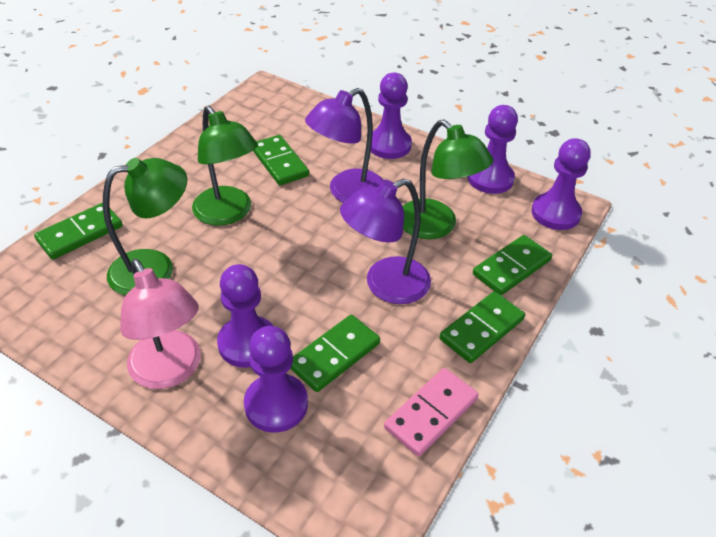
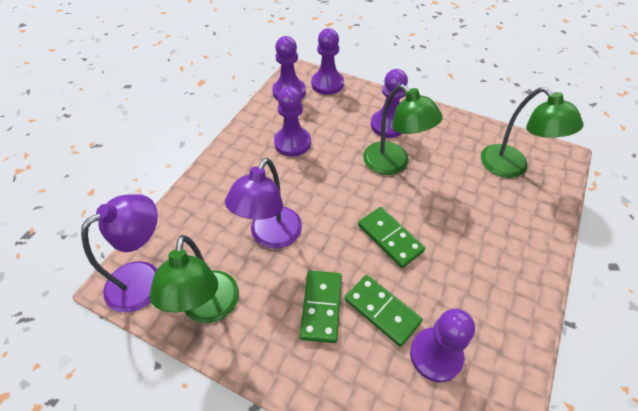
green domino: [34,203,123,260] [253,135,309,185] [290,315,380,392] [439,291,525,363] [473,235,552,295] = 5 -> [300,270,342,343] [345,275,423,347] [358,207,425,268] = 3
pink domino: [384,368,479,456] = 1 -> none = 0
pink lamp: [120,259,200,389] = 1 -> none = 0

